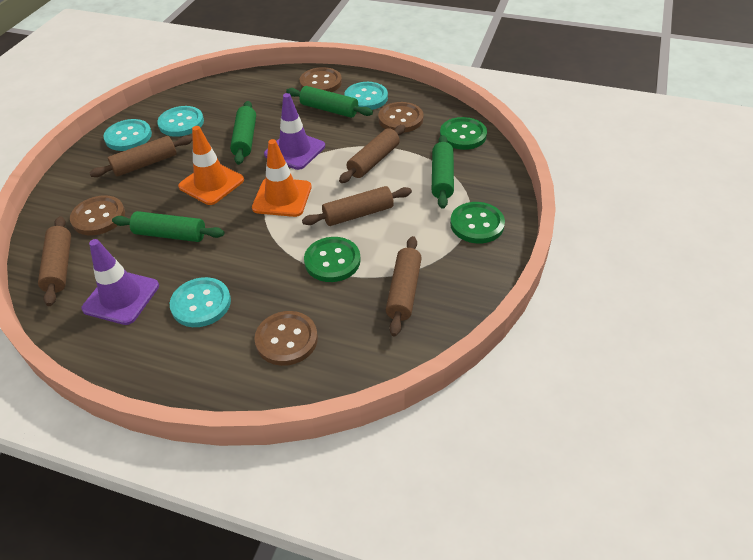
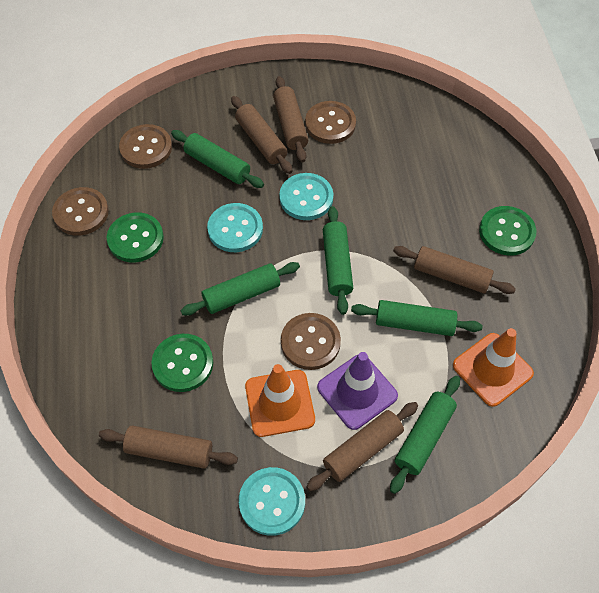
green rolling pin: [112,211,224,242] [230,101,256,165] [286,86,373,118] [432,135,454,209] = 4 -> [171,130,264,188] [181,262,300,316] [323,206,353,315] [351,300,482,336] [390,376,460,494] = 5
purple traffic cone: [82,239,159,325] [264,93,325,170] = 2 -> [317,352,398,430] = 1
turquoise button: [103,119,152,151] [157,106,204,137] [170,277,231,327] [345,82,388,110] = 4 -> [207,203,263,252] [239,467,305,536] [279,173,333,220] = 3

